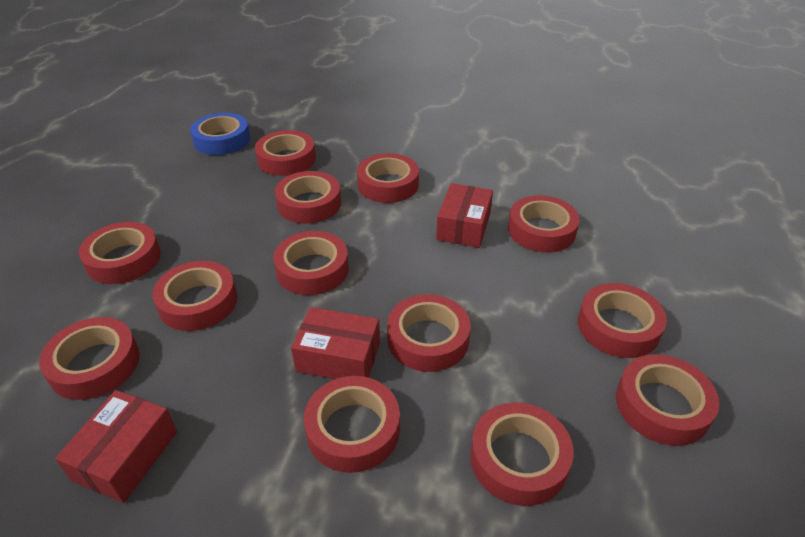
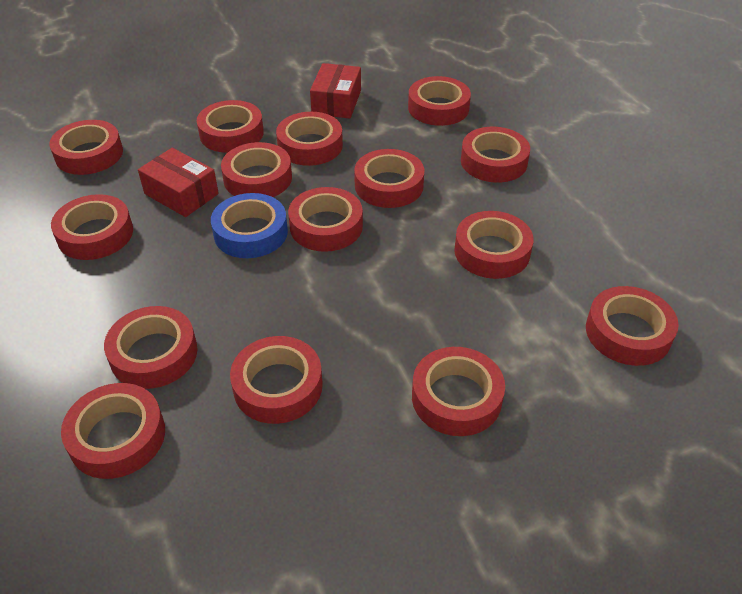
red box: [55,390,177,503] [291,307,380,379] [436,183,493,248] = 3 -> [138,148,219,217] [310,63,361,118] = 2
red tape: [39,317,140,400] [79,222,161,284] [152,261,237,331] [255,130,316,176] [273,231,349,295] [275,171,341,224] [304,376,400,473] [357,153,419,203] [387,294,471,372] [470,402,574,506] [508,195,580,253] [578,283,667,358] [616,354,720,446] = 13 -> [49,120,123,175] [51,194,133,260] [61,383,165,479] [104,306,198,389] [197,100,264,153] [221,142,292,197] [230,336,323,424] [276,112,343,166] [288,187,363,252] [354,149,424,208] [408,76,471,126] [412,347,505,436] [454,211,534,279] [461,127,530,183] [586,286,679,366] = 15

